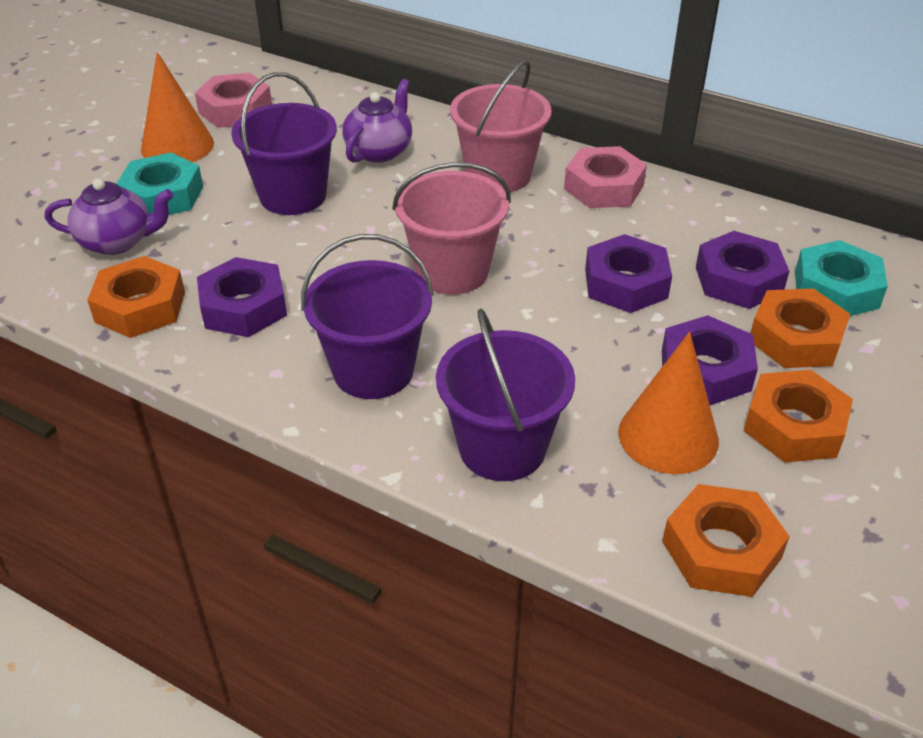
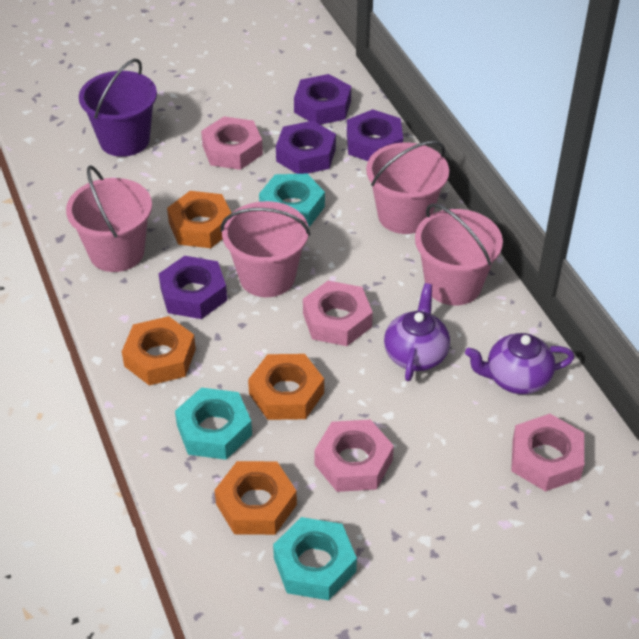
orange cone: [141,52,214,162] [618,332,719,474] = 2 -> none = 0
pink bucket: [393,162,511,295] [450,60,552,192] = 2 -> [66,165,152,272] [221,201,310,297] [366,140,449,234] [415,203,503,305] = 4
pink nut: [195,73,272,128] [564,146,647,208] = 2 -> [201,116,263,170] [303,281,373,346] [314,419,394,492] [511,414,584,492] = 4
purple bucket: [231,72,337,215] [301,234,434,399] [436,308,575,481] = 3 -> [79,59,157,157] = 1
turquoise nut: [116,153,203,215] [795,240,888,316] = 2 -> [175,387,252,460] [259,174,325,227] [273,517,357,600] = 3

